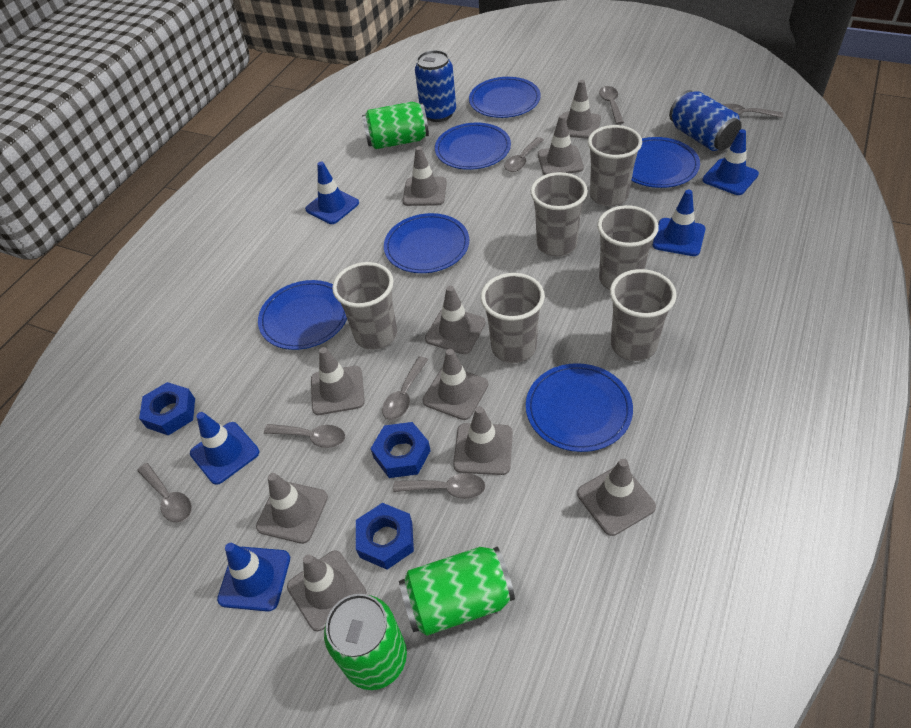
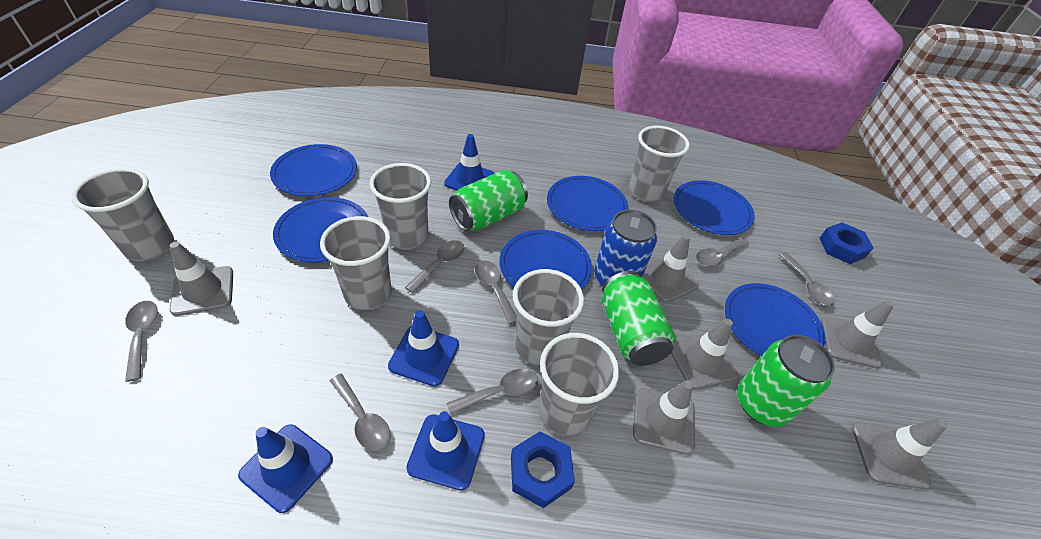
blue can: [415,50,456,122] [669,90,742,151] = 2 -> [594,210,657,287] = 1
blue nut: [139,382,195,436] [356,503,414,570] [370,422,431,478] = 3 -> [511,432,575,508] [820,223,874,264] = 2
blue traffic cone: [190,412,259,485] [217,543,290,612] [305,162,359,224] [653,190,706,256] [702,129,759,195] = 5 -> [238,424,333,513] [388,310,459,386] [406,411,485,490] [444,134,495,191] = 4
grey traffic cone: [256,473,328,544] [287,551,366,631] [311,347,365,415] [403,146,447,206] [423,349,488,420] [425,286,486,354] [453,406,513,475] [538,115,584,175] [562,80,601,139] [577,459,656,536] = 10 -> [170,242,233,316] [633,380,695,455] [642,234,699,303] [671,319,738,389] [821,300,894,368] [852,418,948,489] = 6

